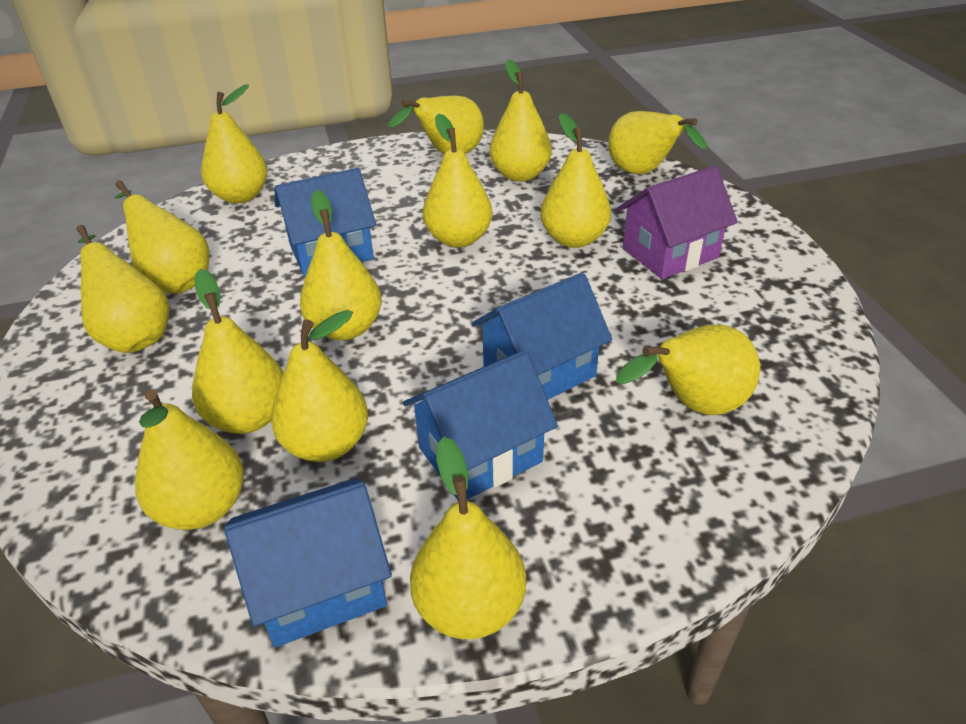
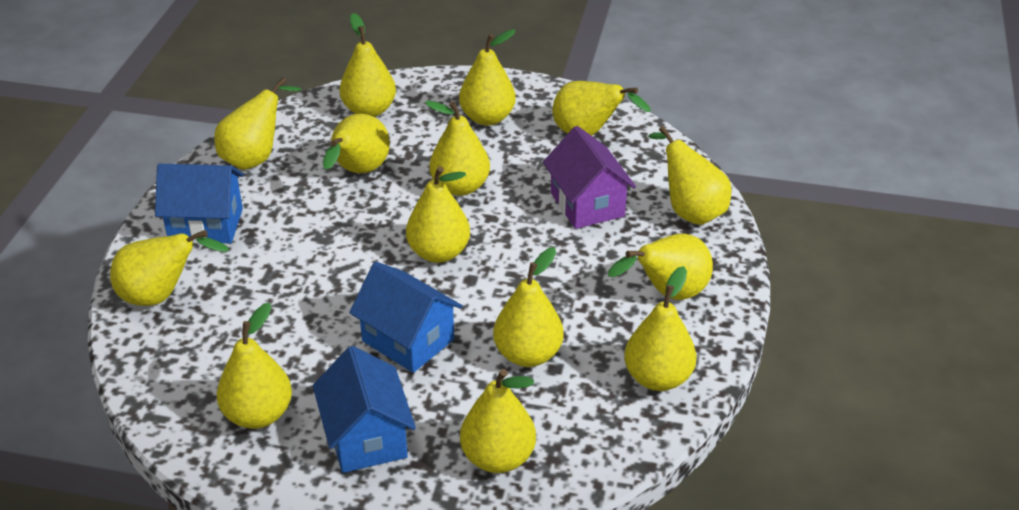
blue house: [224,479,392,647] [275,168,376,276] [403,350,558,500] [472,273,612,400] = 4 -> [155,164,244,244] [313,346,416,473] [349,262,462,373] = 3

